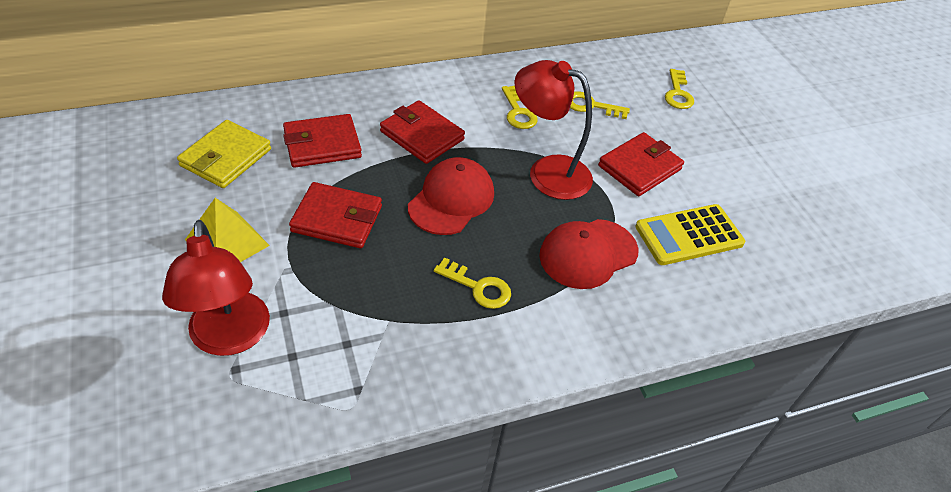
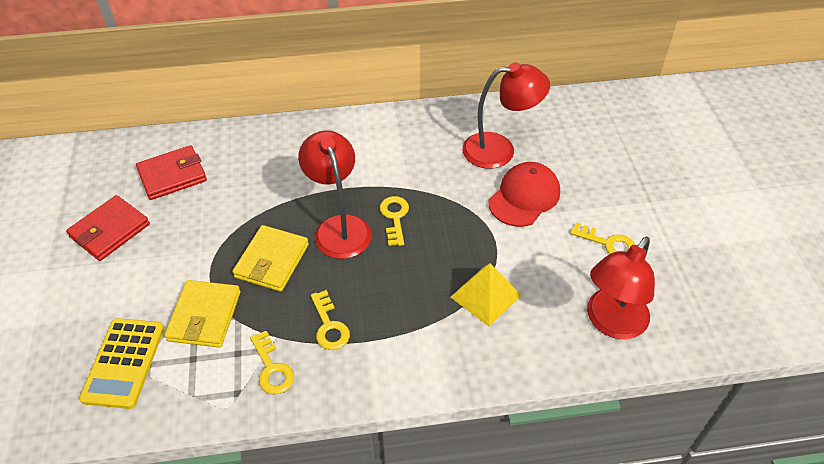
red cap: [408,157,494,235] [539,219,638,289] = 2 -> [488,162,560,227] = 1
red lamp: [162,220,270,356] [514,60,593,200] = 2 -> [298,130,372,259] [462,62,550,169] [587,237,655,339] = 3
red wallet: [283,114,362,168] [289,182,382,248] [380,100,465,164] [598,132,684,196] = 4 -> [66,195,150,261] [136,145,207,200] = 2
yellow wallet: [177,120,271,188] = 1 -> [165,280,240,348] [232,225,309,292] = 2

